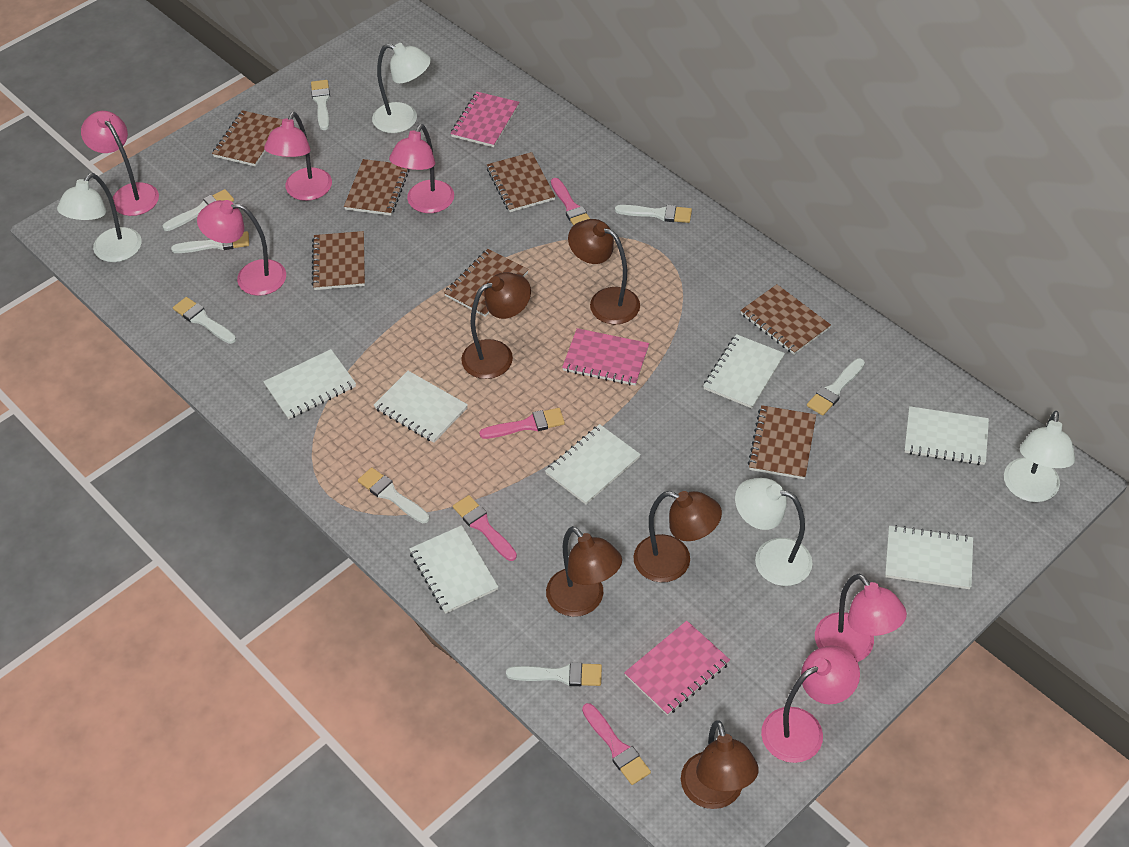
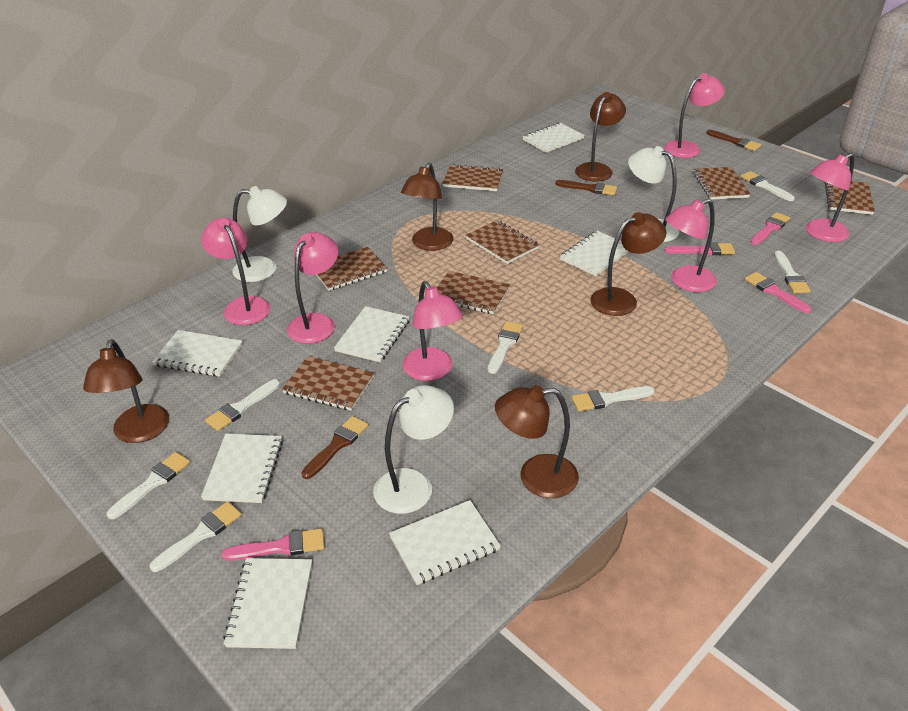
brown brush: none = 0 -> [301,416,368,479] [556,180,617,195] [707,130,761,151] = 3
pink notebook: [450,92,519,147] [562,328,649,386] [624,621,730,716] = 3 -> none = 0
white brush: [162,189,234,231] [171,231,249,253] [173,297,236,344] [311,80,330,130] [358,467,429,523] [506,662,602,686] [615,205,692,223] [807,358,865,416] = 8 -> [107,452,190,519] [150,501,242,572] [205,379,280,431] [488,321,523,374] [571,386,655,411] [740,171,795,201] [774,251,811,293] = 7
white lamp: [57,173,142,262] [372,43,431,133] [735,478,813,586] [1004,411,1075,502] = 4 -> [232,186,287,282] [373,385,454,514] [628,146,679,242] = 3

